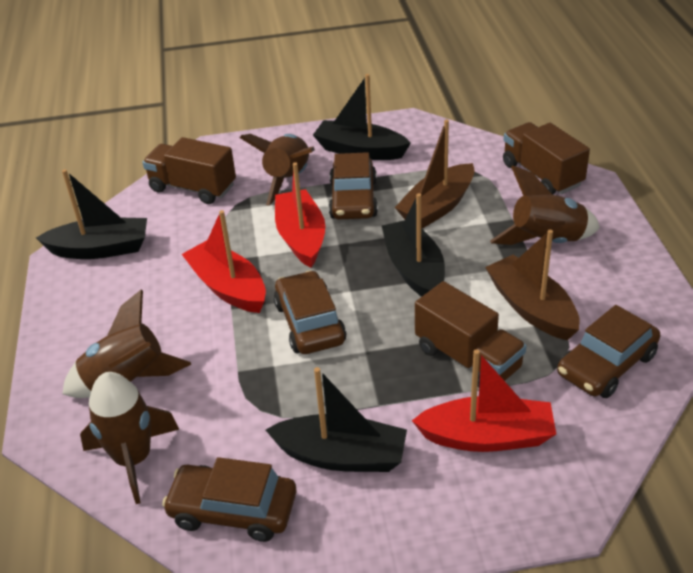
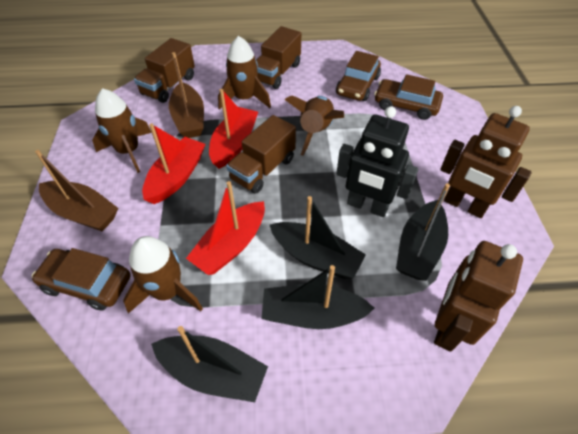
black robot: none = 0 -> [336,106,418,217] = 1
brown car: [162,457,296,542] [274,270,346,354] [329,152,378,220] [557,305,661,398] = 4 -> [32,248,131,311] [336,51,381,101] [374,74,443,120] = 3
brown robot: none = 0 -> [434,241,523,352] [440,106,532,218] = 2

